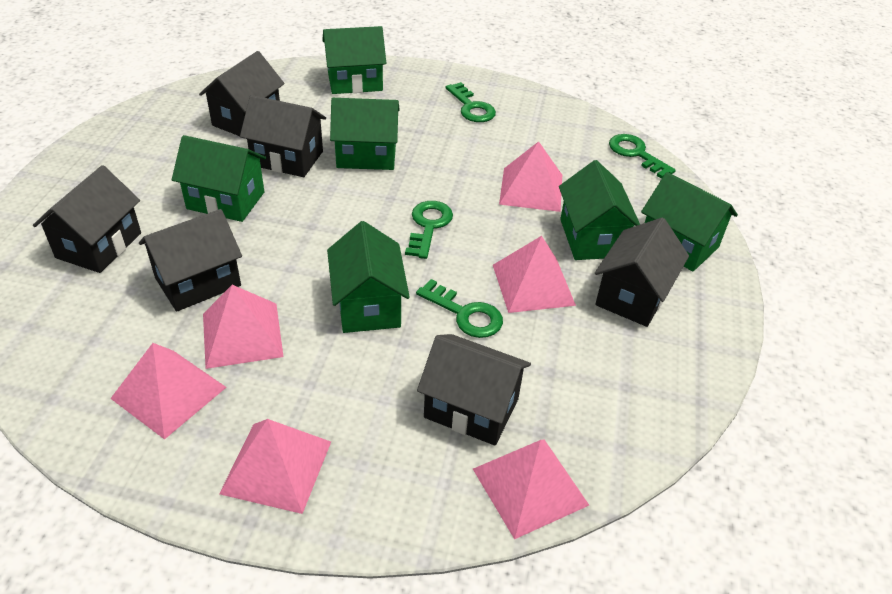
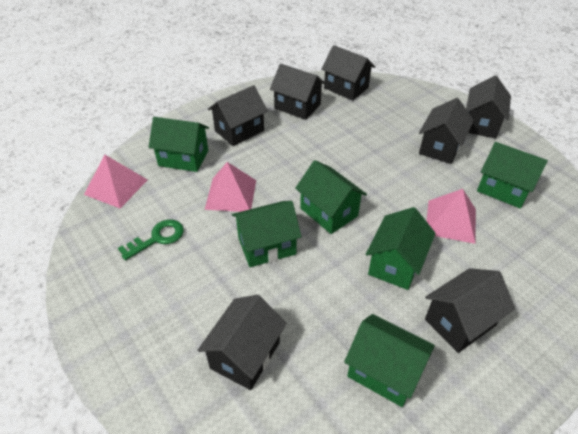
black house: [33,165,141,273] [139,209,242,312] [199,51,285,136] [240,95,326,177] [417,334,531,446] [595,218,689,327] = 6 -> [197,294,287,390] [208,85,268,146] [270,64,326,120] [321,45,375,101] [419,98,474,164] [425,268,515,353] [466,76,511,139] = 7
green key: [405,201,453,259] [416,279,503,338] [446,82,496,122] [609,134,676,179] = 4 -> [118,219,184,260] = 1
pink pyramid: [110,343,227,440] [203,285,284,369] [219,419,331,514] [473,439,589,539] [493,236,576,313] [499,141,562,212] = 6 -> [84,155,148,208] [205,162,256,212] [427,189,476,244] = 3

